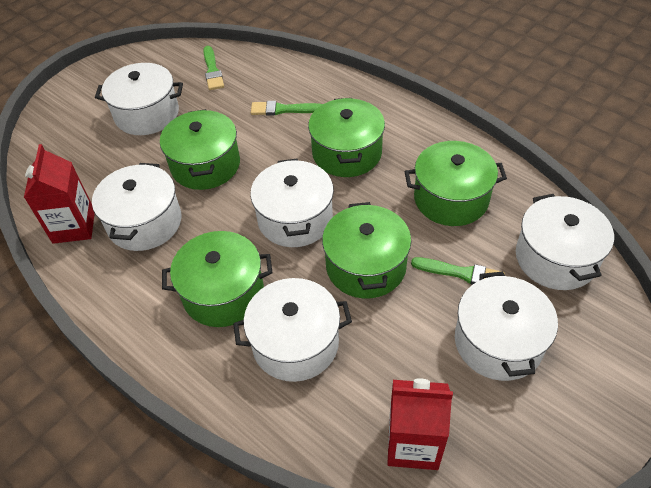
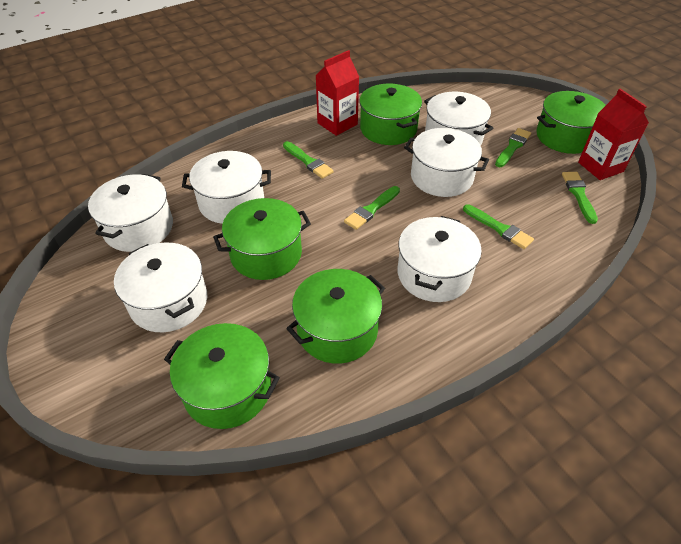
green brush: [203,46,224,90] [251,101,323,116] [411,257,505,285] = 3 -> [283,141,334,179] [344,186,400,230] [463,204,534,249] [495,128,531,167] [562,172,598,224] = 5

